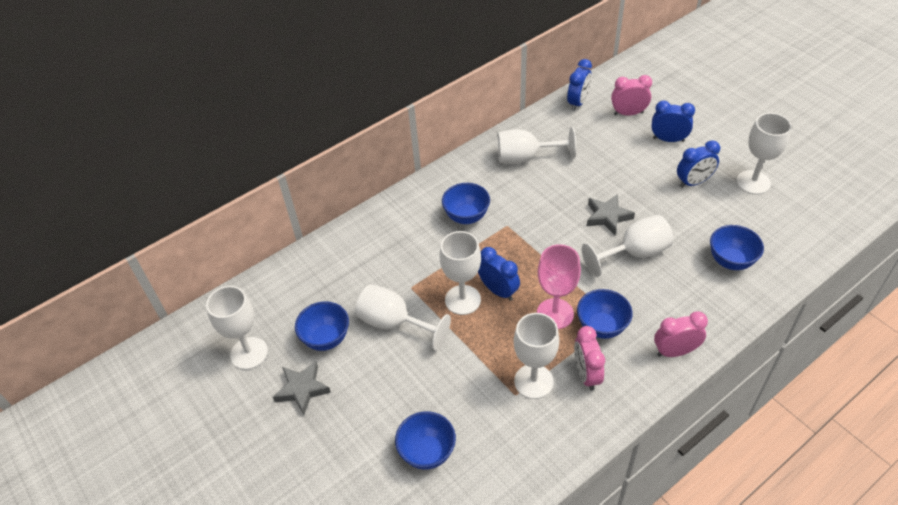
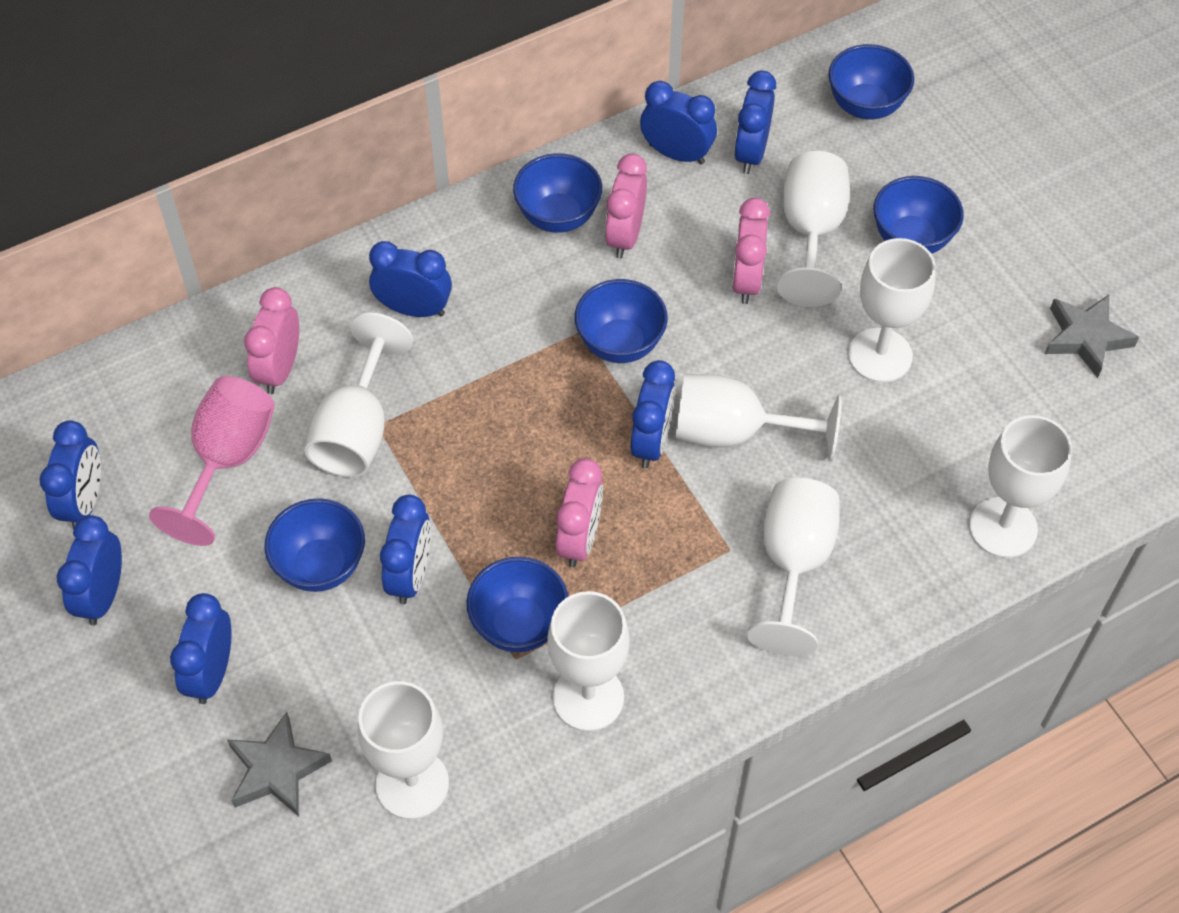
blue bowl: [295,301,349,351] [395,411,456,470] [442,183,490,224] [577,289,633,339] [710,225,764,270] = 5 -> [265,498,365,592] [467,557,568,652] [513,153,602,233] [575,279,668,363] [829,44,914,120] [874,176,964,254] = 6
blue clock: [478,247,520,301] [567,59,592,111] [651,101,695,142] [677,140,720,188] = 4 -> [40,420,101,530] [57,515,122,625] [170,593,232,704] [369,241,452,317] [380,495,431,604] [631,360,675,468] [640,81,717,164] [734,70,776,174] = 8
pink clock: [574,326,605,391] [611,75,652,116] [654,311,708,357] = 3 -> [244,287,299,394] [556,458,603,567] [605,154,647,259] [732,198,770,304] = 4
white goblet: [206,286,268,370] [355,284,451,351] [440,231,481,315] [497,127,576,164] [514,313,559,399] [582,215,673,277] [737,113,792,195] = 7 -> [304,312,413,477] [358,681,449,819] [547,591,630,731] [676,374,842,461] [746,478,840,656] [777,151,850,307] [848,238,936,382] [969,415,1072,558] = 8

